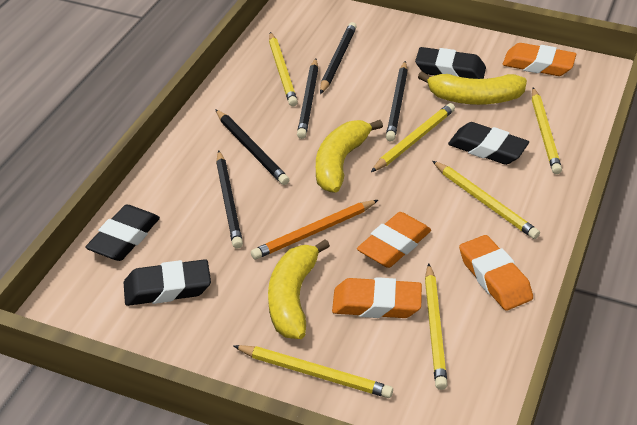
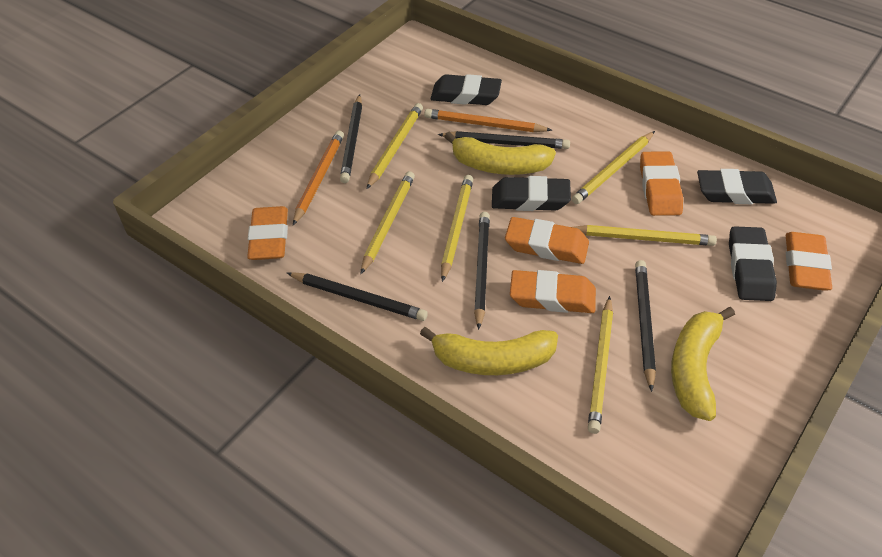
orange eraser: [332,277,422,318] [357,212,431,268] [459,235,533,311] [503,43,576,76] = 4 -> [247,206,288,260] [505,217,589,264] [510,270,596,313] [640,151,683,216] [786,232,832,291] = 5
orange pencil: [251,200,378,260] = 1 -> [293,131,344,225] [424,109,552,132] = 2

